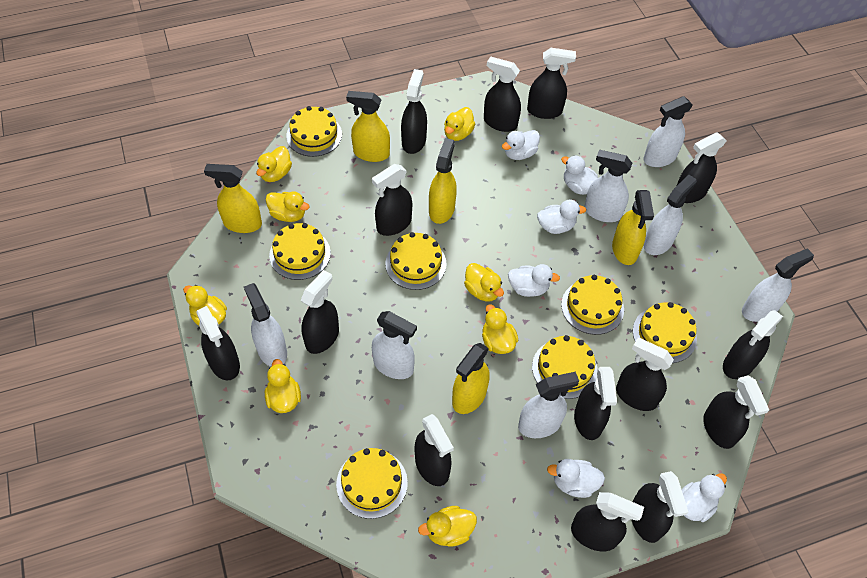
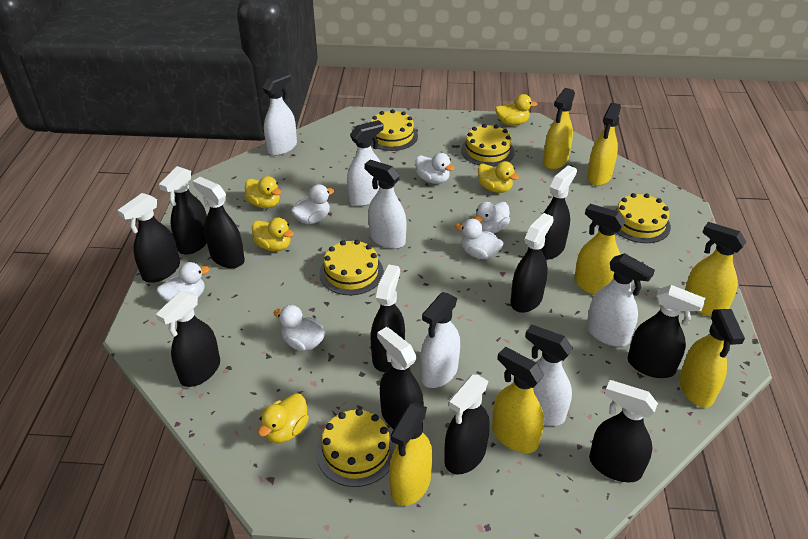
black spray bottle: [196,306,240,380] [301,270,339,354] [372,164,412,236] [401,69,427,154] [415,414,454,486] [484,56,521,132] [527,48,576,119] [571,492,644,551] [574,367,617,440] [616,338,674,411] [631,471,688,543] [677,133,726,203] [703,375,769,449] [723,310,783,379] = 14 -> [118,193,180,283] [156,291,220,387] [159,166,207,255] [193,177,245,268] [371,264,405,372] [377,327,424,429] [444,375,490,474] [510,213,553,313] [541,165,577,260] [589,380,658,482] [628,285,705,378] = 11
white spray bottle: [244,283,287,367] [372,311,417,379] [518,372,579,438] [584,150,632,222] [643,96,693,167] [643,175,697,255] [742,248,814,322] = 7 -> [263,72,297,156] [347,120,383,206] [365,160,407,249] [420,292,460,388] [525,324,573,426] [586,253,655,347] = 6
yellow cake: [269,223,331,280] [287,106,342,157] [336,448,408,519] [385,232,447,290] [532,335,598,399] [561,275,624,335] [633,302,697,363] = 7 -> [316,409,396,487] [319,240,384,295] [371,109,418,151] [461,124,515,167] [615,193,671,243] = 5
yellow duck: [183,285,227,326] [256,146,292,182] [265,359,301,413] [266,191,310,222] [418,506,477,547] [444,107,475,141] [464,263,504,301] [482,304,518,354] = 8 -> [245,176,281,208] [252,218,294,251] [258,393,309,443] [478,161,519,193] [495,94,537,126] = 5
yellow spray bottle: [204,164,262,233] [346,91,390,162] [429,138,457,224] [452,343,490,414] [612,190,654,265] = 5 -> [389,403,433,506] [492,347,544,453] [543,88,575,169] [574,204,626,295] [587,103,621,186] [679,309,745,408] [685,222,746,317] = 7

